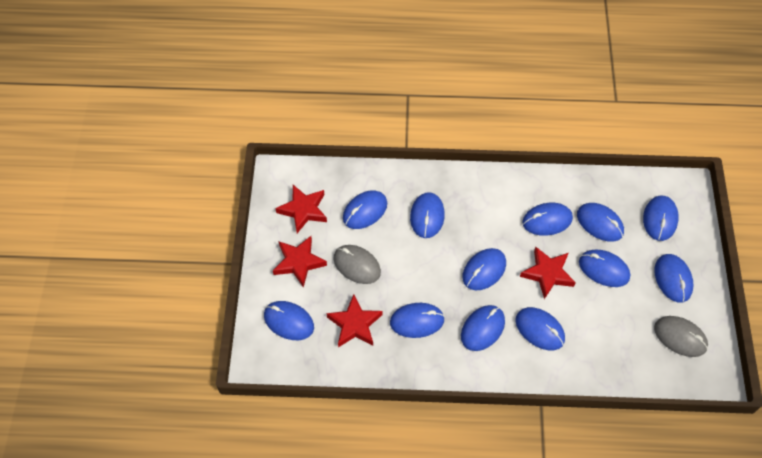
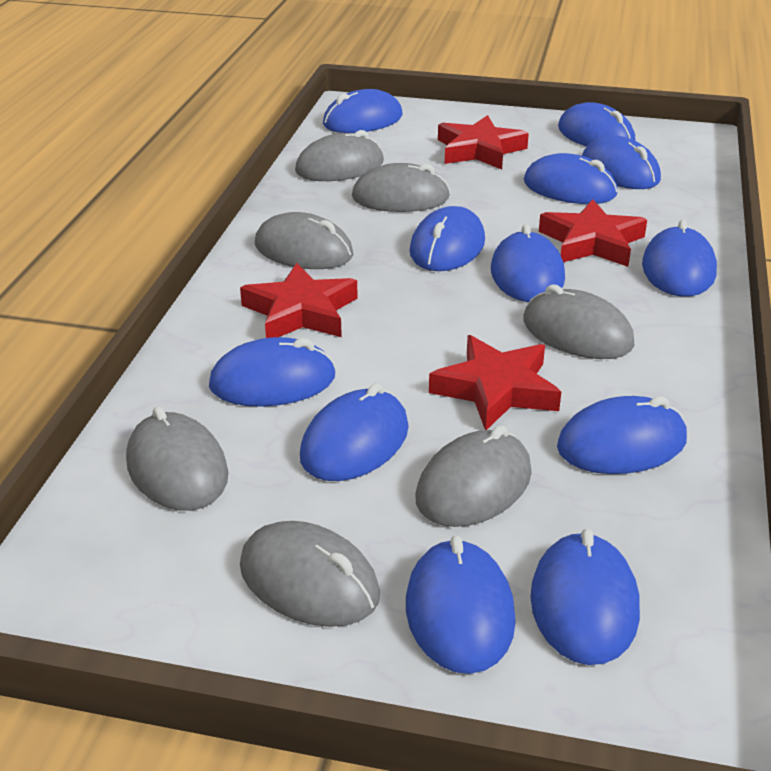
grey mouse: [333,245,381,284] [654,316,708,357] = 2 -> [126,406,228,511] [240,521,380,627] [255,212,353,269] [295,130,384,181] [352,163,450,212] [416,425,532,527] [523,284,635,359] = 7

